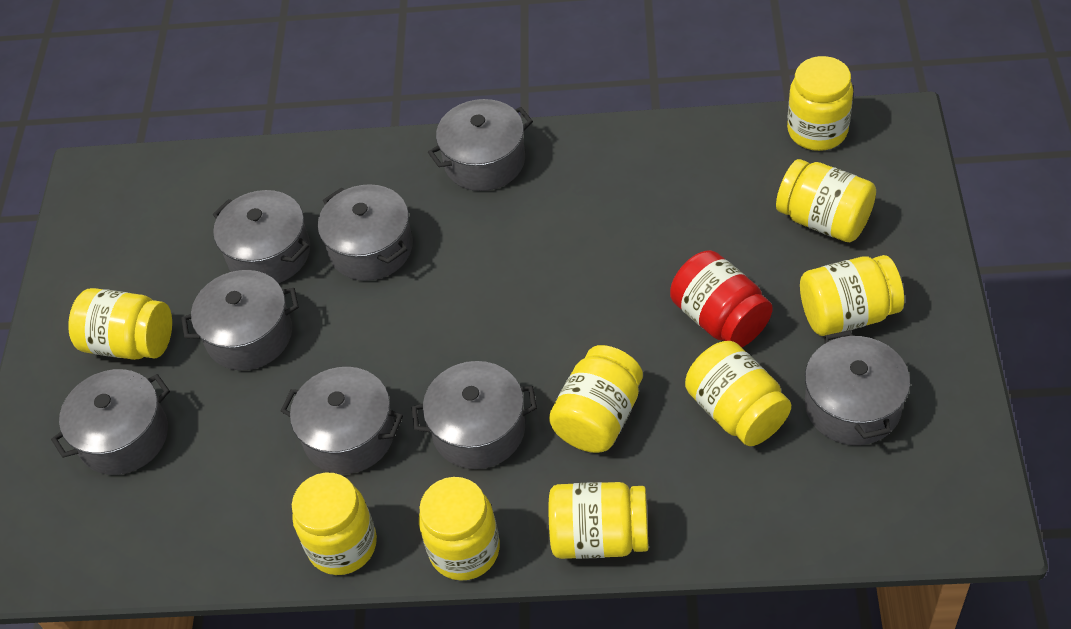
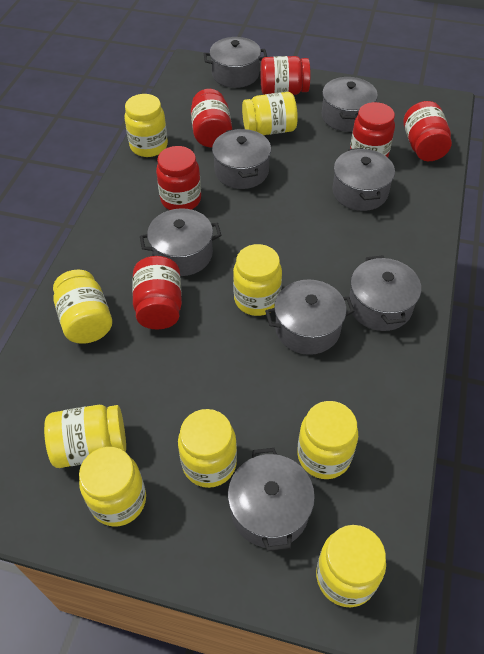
red jar: [670,250,773,347] = 1 -> [132,256,182,330] [156,146,201,210] [191,89,232,148] [261,56,310,95] [350,102,395,157] [403,101,452,161] = 6

